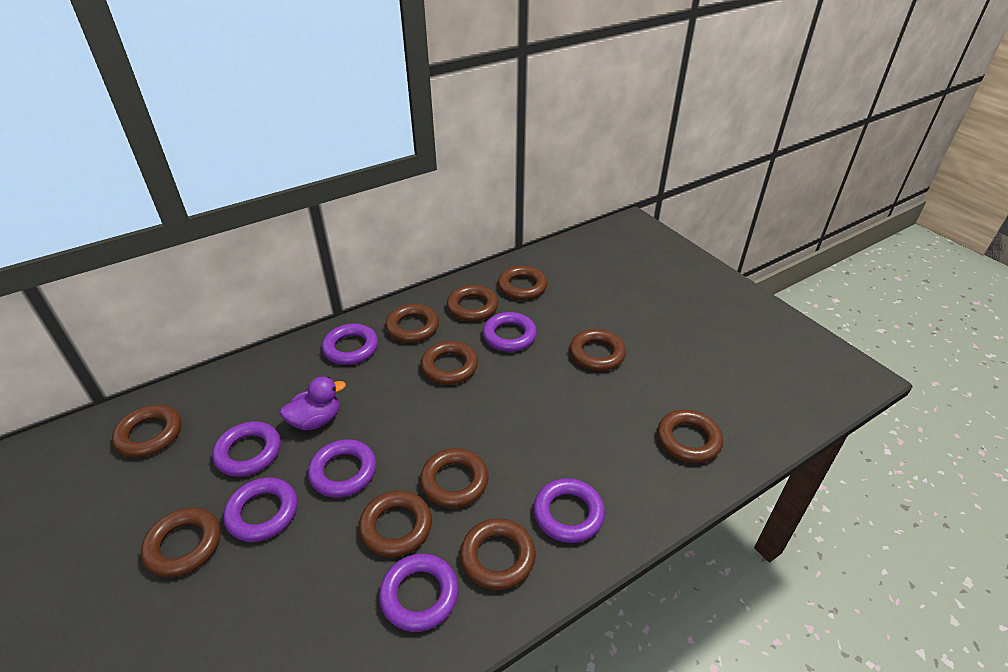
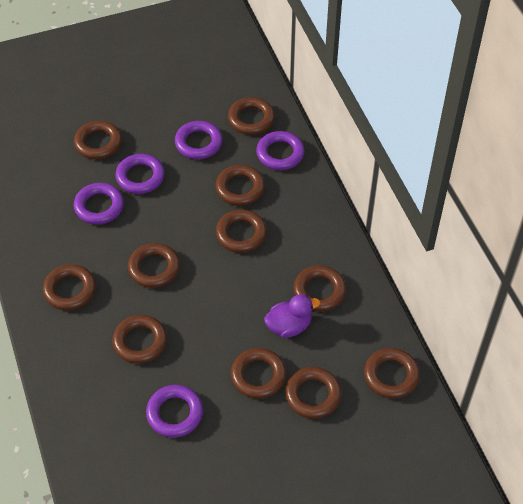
purple ring: [212,421,281,477] [223,477,298,542] [308,439,376,498] [322,324,378,365] [379,553,459,632] [482,312,537,352] [533,478,605,543] = 7 -> [74,183,124,224] [115,154,165,194] [146,385,203,438] [175,121,223,159] [256,131,304,170] = 5

